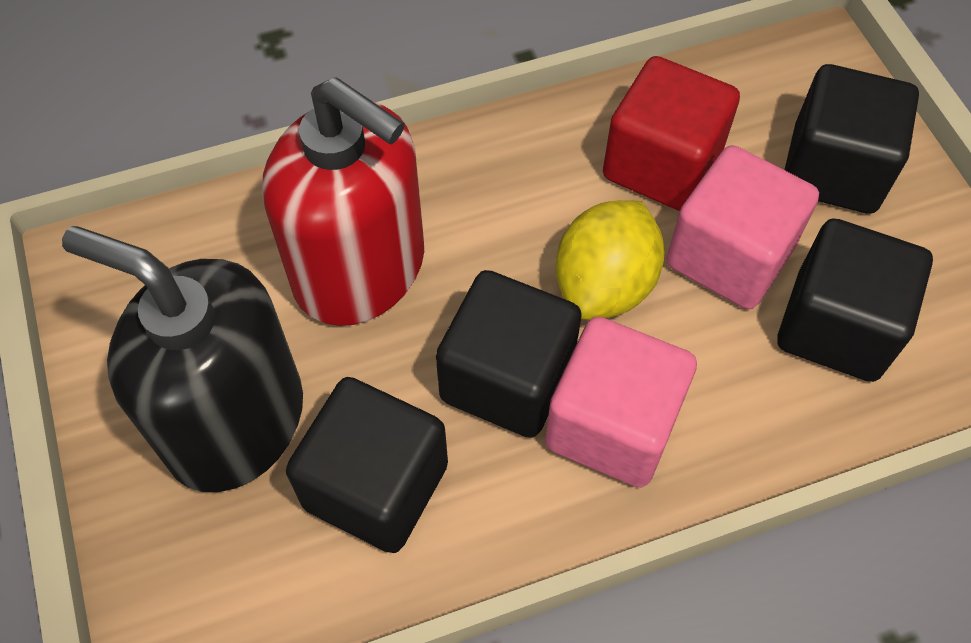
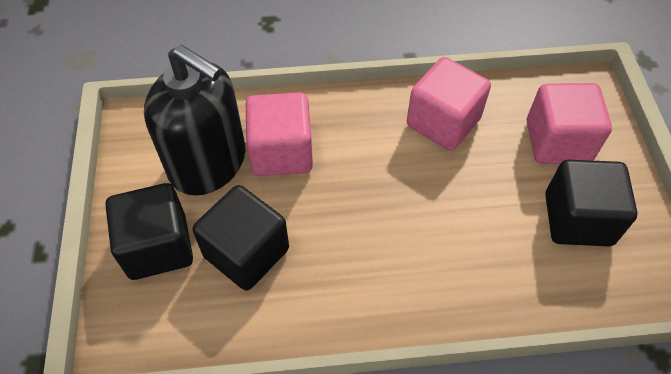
black cube: [286,377,448,553] [436,270,582,438] [777,218,933,382] [785,64,919,214] = 4 -> [105,183,193,280] [193,185,289,291] [545,160,637,246] = 3
pink cube: [545,317,697,487] [666,145,819,309] = 2 -> [246,92,313,176] [407,57,491,151] [527,83,612,164] = 3
red cube: [603,56,740,211] = 1 -> none = 0
red soap dispenser: [262,77,424,326] = 1 -> none = 0
yellow lemon: [556,200,664,320] = 1 -> none = 0

